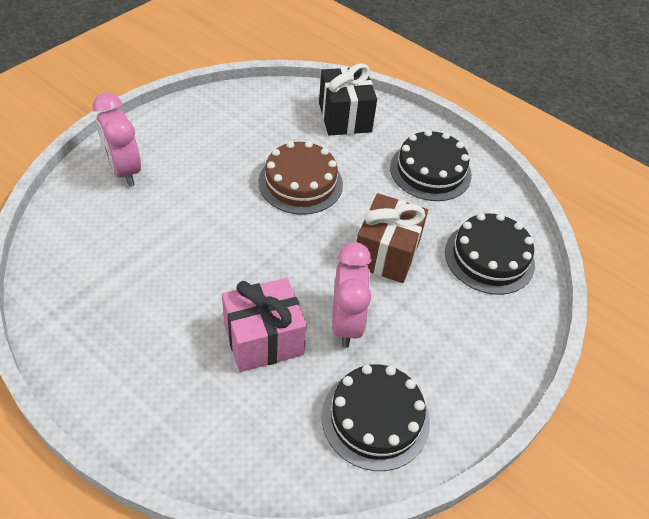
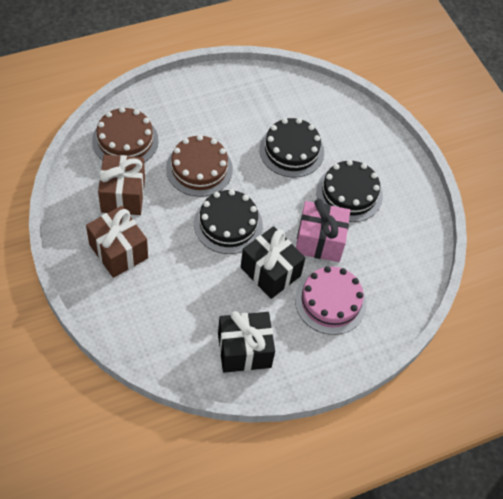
black gift: [319,63,377,136] = 1 -> [218,311,275,373] [241,226,305,299] = 2
brown cake: [258,141,343,215] = 1 -> [92,107,159,162] [166,135,233,197] = 2
brown gift: [357,193,428,283] = 1 -> [86,206,148,278] [98,155,145,215] = 2
pink cake: none = 0 -> [295,266,367,335] = 1
pink clock: [93,93,141,186] [332,242,372,348] = 2 -> none = 0

